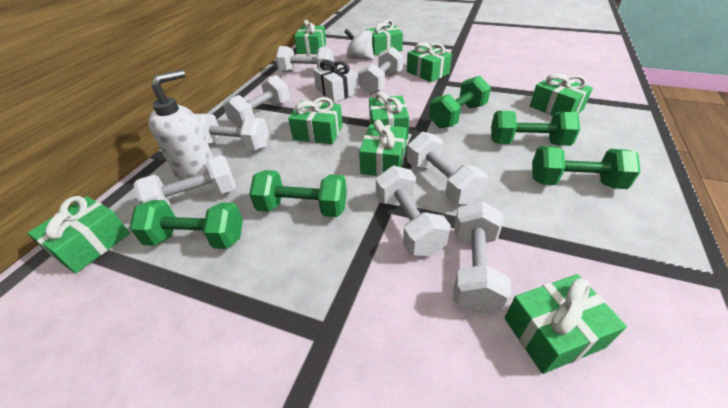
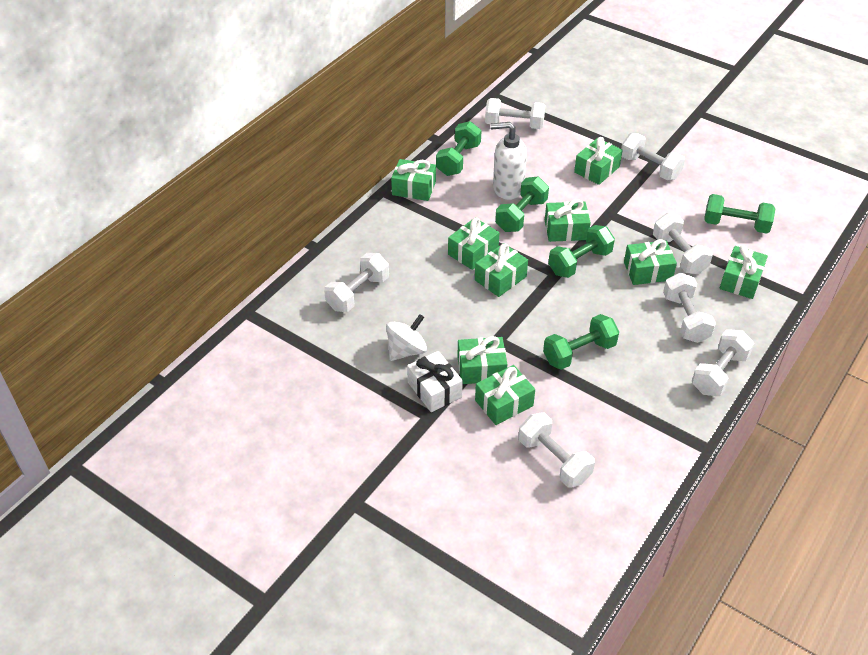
white dumbbell: [133,155,236,206] [195,114,269,151] [223,75,290,128] [276,46,334,72] [358,47,403,95] [376,165,451,256] [407,132,487,205] [454,201,512,314] = 8 -> [324,253,389,312] [485,98,545,129] [519,413,595,488] [621,133,685,180] [653,213,713,274] [663,273,716,343] [692,329,754,396] = 7

